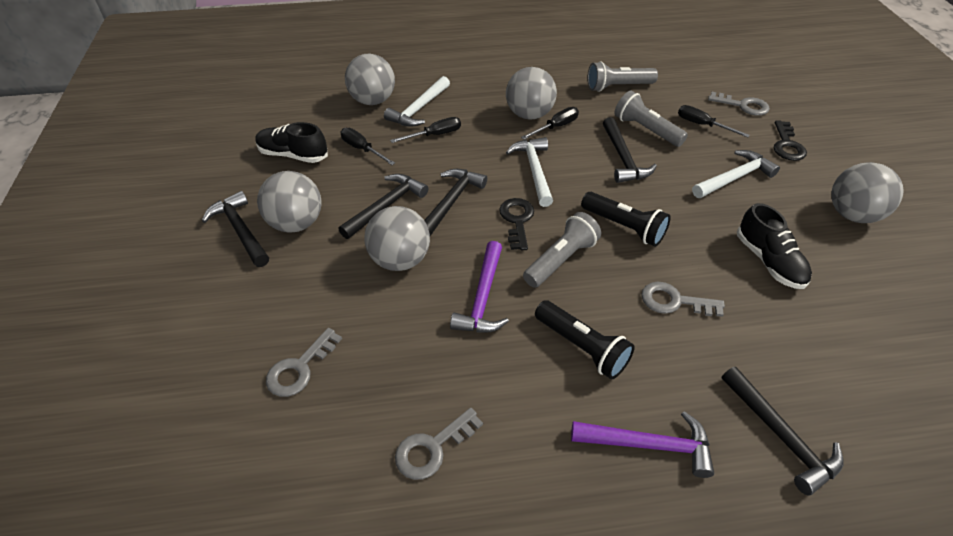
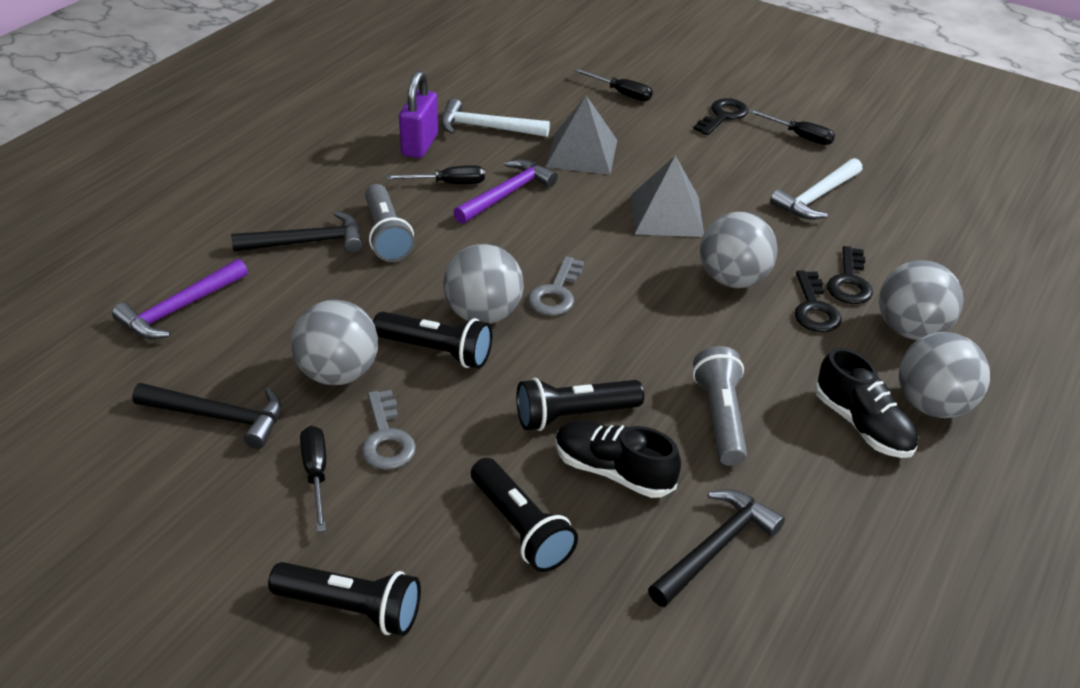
black flashlight: [535,300,635,379] [581,192,671,247] = 2 -> [268,562,421,636] [373,312,492,369] [471,458,578,572] [516,378,644,431] = 4
black hammer: [202,191,269,267] [338,174,428,239] [424,169,487,236] [603,117,657,183] [721,367,844,496] = 5 -> [132,383,281,449] [231,211,363,253] [648,489,785,607] = 3
black key: [499,198,534,250] [774,120,807,161] = 2 -> [694,98,748,135] [795,270,842,332] [827,246,873,304] = 3
grey flashlight: [523,212,601,288] [587,61,658,92] [614,91,688,147] = 3 -> [365,184,415,262] [692,346,747,466] = 2
grey key: [266,328,342,397] [395,408,483,480] [641,282,725,317] [708,92,770,116] = 4 -> [361,390,416,470] [528,256,584,316] = 2
grey pyramid: none = 0 -> [546,95,617,175] [632,155,704,237] = 2
purple padlock: none = 0 -> [399,70,438,158] = 1
white hammer: [384,76,450,127] [506,137,553,207] [692,150,780,198] = 3 -> [441,99,550,137] [770,158,862,219] = 2

